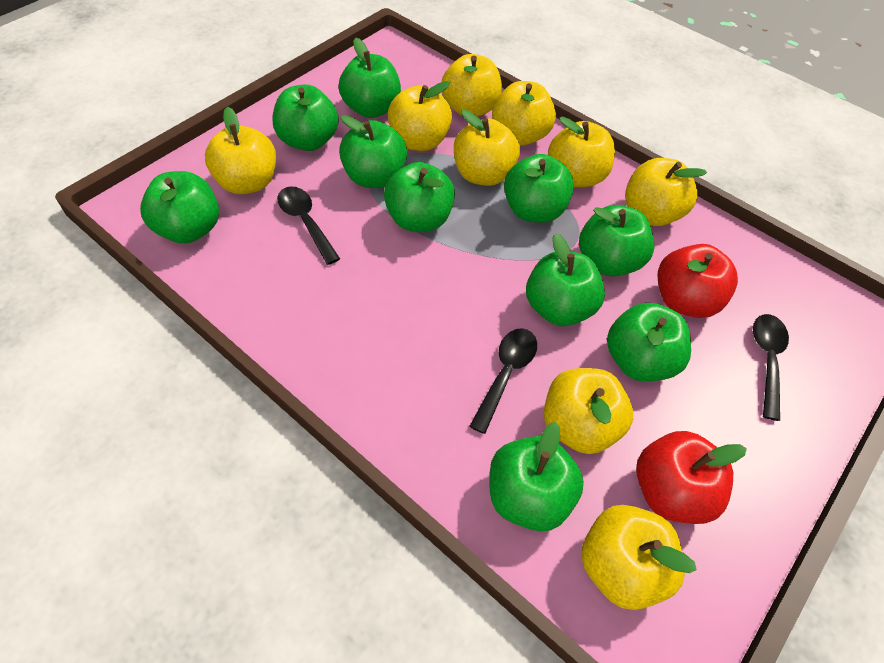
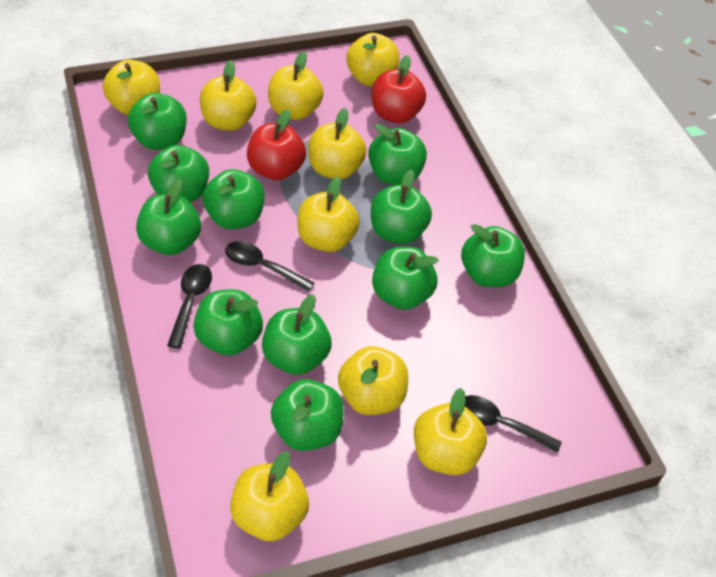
green apple: [140,171,219,243] [272,84,339,151] [339,38,401,118] [339,115,407,188] [384,162,455,232] [489,422,584,531] [504,154,574,223] [526,233,605,326] [579,205,654,277] [607,303,691,382] = 10 -> [128,93,187,150] [136,179,201,255] [148,145,209,202] [193,289,263,356] [202,169,264,229] [262,294,332,375] [271,379,344,451] [368,124,427,185] [371,170,432,244] [372,247,439,310] [461,224,525,287] = 11

